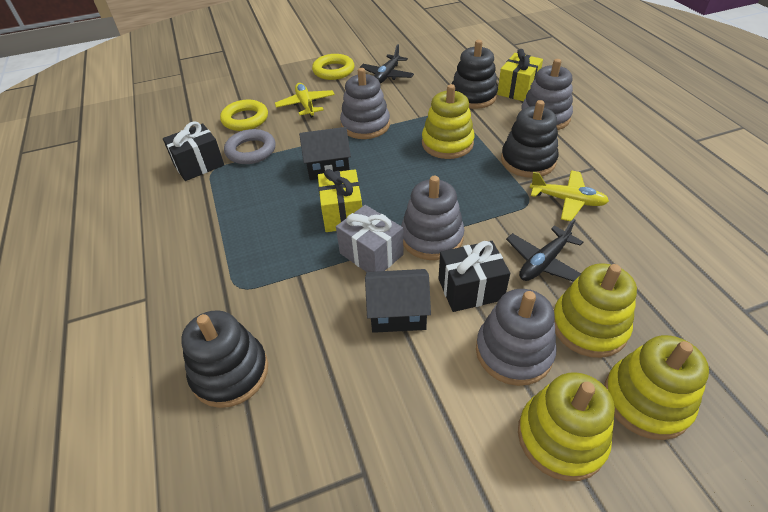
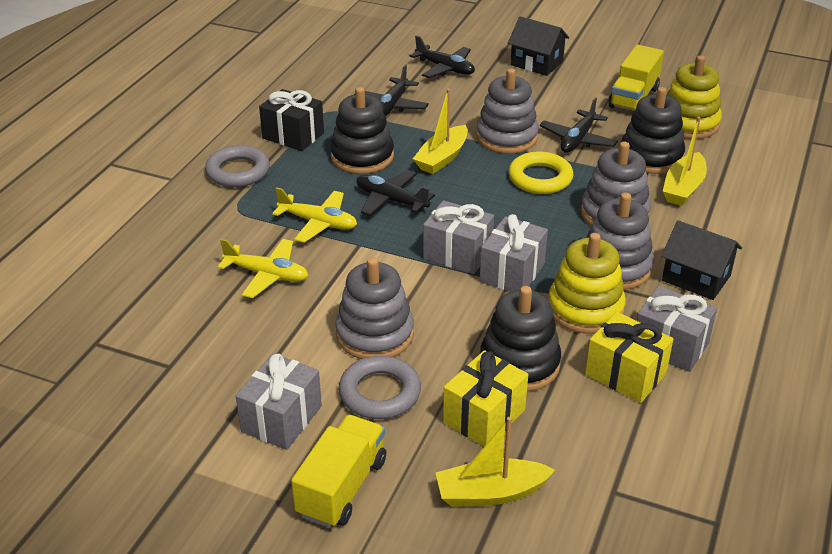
black gift: [163,121,224,181] [438,241,510,312] = 2 -> [259,89,324,151] = 1
black plane: [360,44,414,83] [506,219,583,282] = 2 -> [356,170,435,216] [365,64,429,116] [410,35,475,78] [539,98,618,153] = 4
grey gift: [336,205,404,272] = 1 -> [236,353,322,450] [423,200,494,274] [480,214,548,292] [637,286,717,372] = 4
grey ring: [224,129,276,164] = 1 -> [205,145,270,187] [339,356,421,419] = 2
yellow boat: none = 0 -> [413,89,468,174] [436,417,555,507] [663,117,707,206] = 3
yellow ring: [220,100,268,131] [312,54,354,80] = 2 -> [509,152,573,194] = 1
yellow stacking toy: [422,84,475,159] [518,372,615,481] [554,263,637,358] [604,335,709,440] = 4 -> [548,233,626,334] [666,55,722,139] = 2
yellow truck: none = 0 -> [291,415,386,528] [608,45,664,111] = 2

